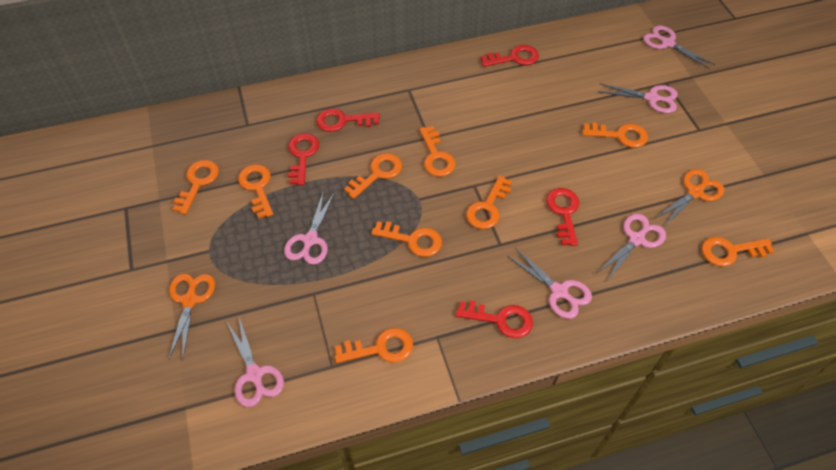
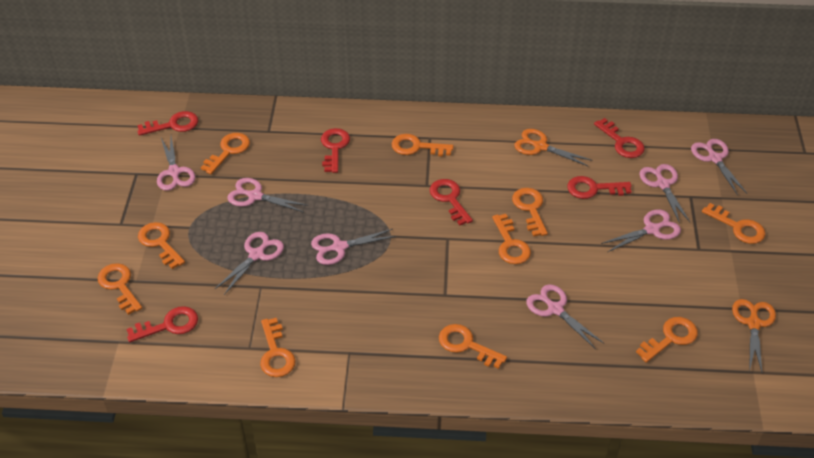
orange key: [173,160,219,215] [238,164,273,219] [335,328,413,363] [344,153,402,199] [371,221,442,257] [419,126,456,177] [466,176,512,229] [582,123,648,148] [701,237,775,267] = 9 -> [98,263,142,315] [138,222,185,269] [201,133,250,174] [260,318,296,377] [392,134,454,157] [439,324,507,369] [492,214,531,264] [512,188,548,237] [636,317,698,363] [702,203,765,244] = 10
pink scissors: [227,317,284,407] [284,190,335,265] [507,248,592,319] [597,214,666,281] [598,84,678,113] [643,26,715,69] = 6 -> [157,137,195,191] [215,232,284,295] [227,178,309,212] [311,229,396,265] [526,284,604,349] [601,209,681,252] [640,164,690,224] [691,139,747,196] = 8
red key: [288,133,319,186] [316,108,380,132] [456,301,533,338] [480,45,539,67] [546,188,579,246] = 5 -> [127,306,198,342] [137,111,198,136] [321,128,350,173] [430,179,473,225] [567,176,632,199] [594,118,645,158] = 6

